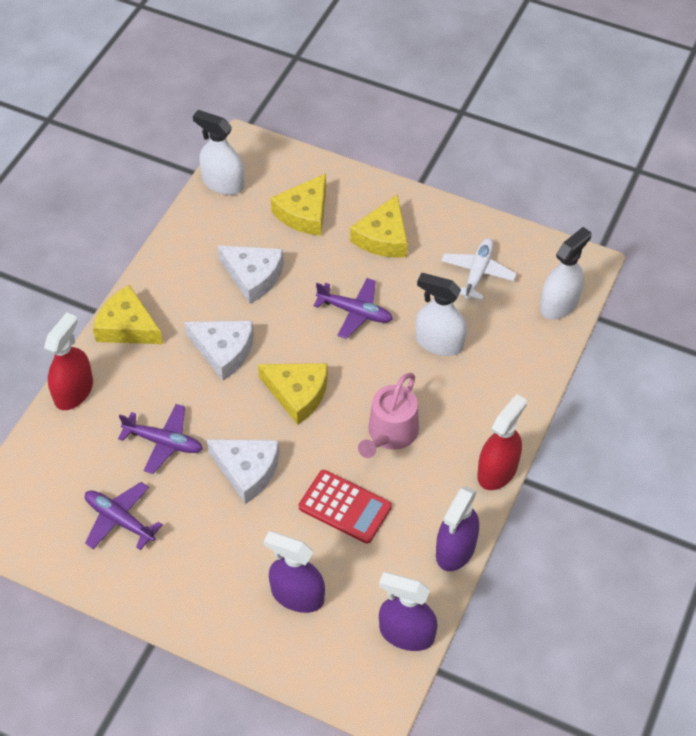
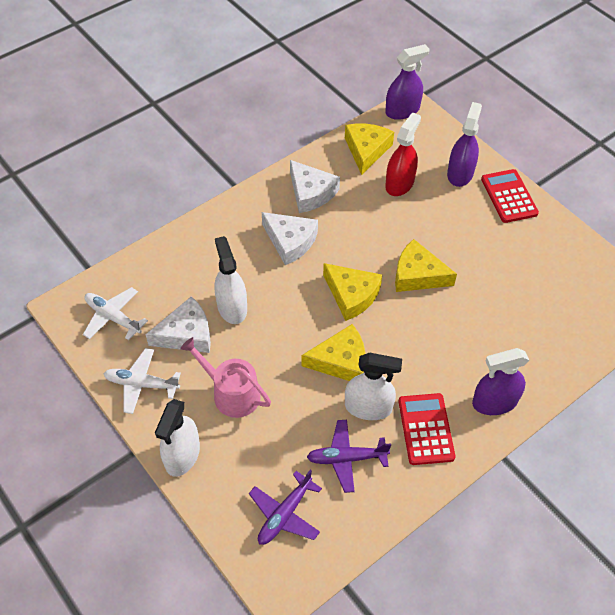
purple plane: [85,482,163,550] [118,404,203,474] [313,278,393,339] = 3 -> [249,470,322,545] [307,420,391,493] = 2
red calculator: [299,470,392,544] = 1 -> [399,393,456,465] [481,169,539,223] = 2
red spray bottle: [44,312,93,410] [477,394,527,490] = 2 -> [385,112,421,196] = 1
white plane: [441,238,517,300] = 1 -> [83,287,148,340] [103,348,181,414] = 2

